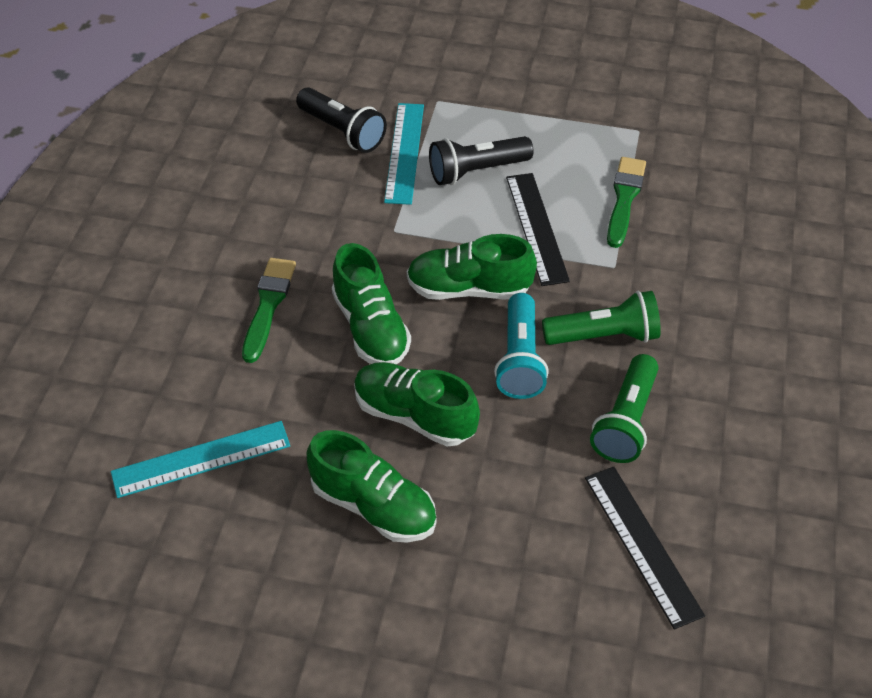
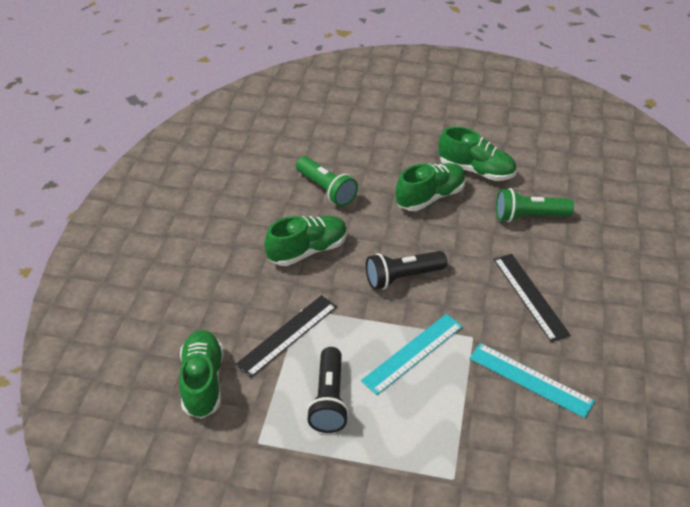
green brush: [242,258,296,363] [607,157,646,248] = 2 -> none = 0
turquoise flashlight: [494,293,549,399] = 1 -> none = 0

